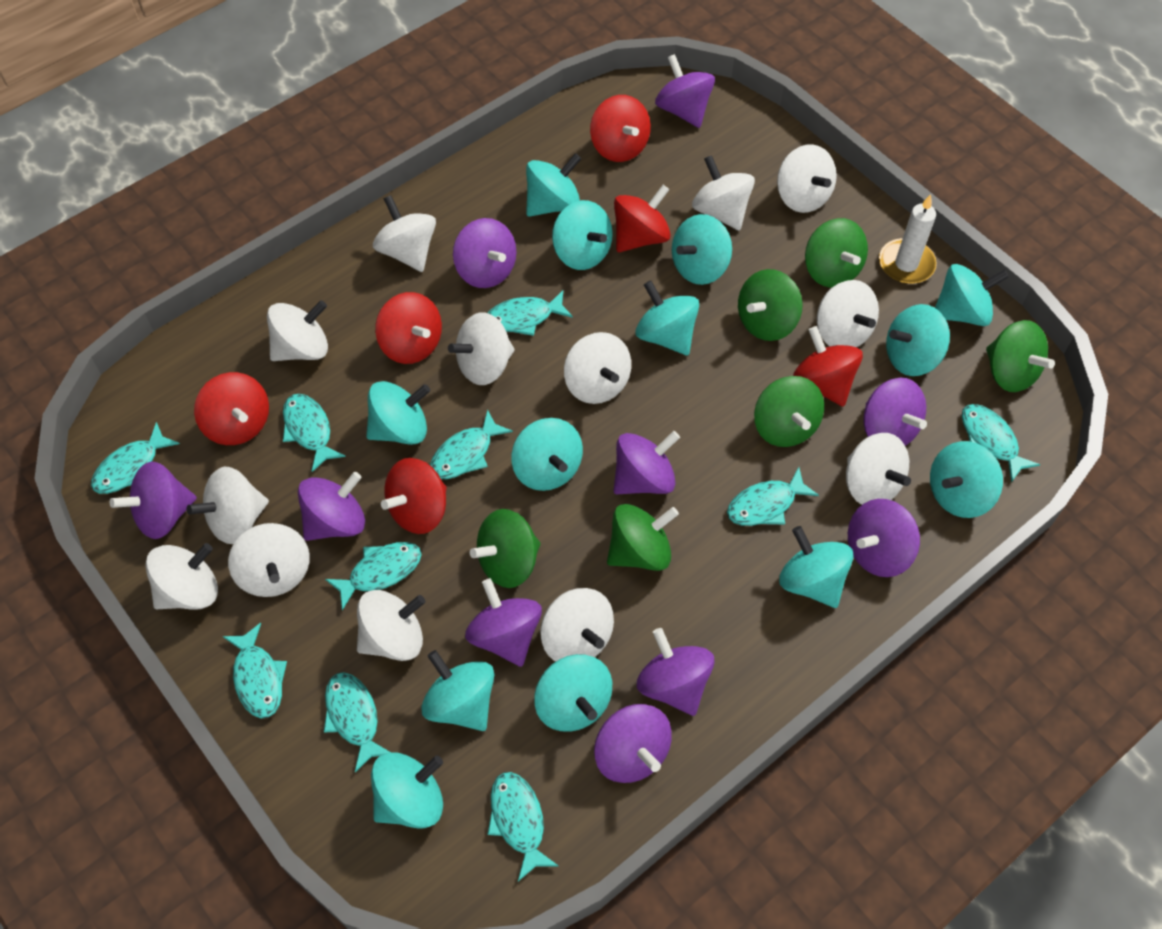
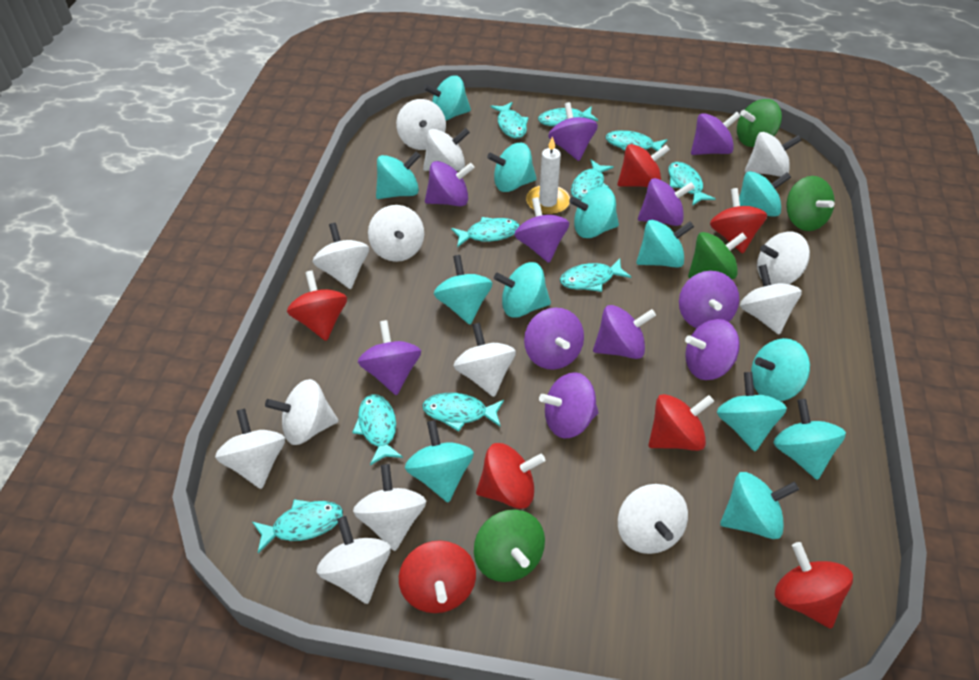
green spinning top: [470,509,541,588] [607,504,679,571] [738,269,803,341] [754,376,824,447] [805,218,868,287] [986,320,1055,392] = 6 -> [474,510,545,582] [688,232,747,279] [737,99,782,147] [786,176,835,231] = 4
purple spinning top: [110,461,197,539] [298,472,365,541] [453,218,517,288] [465,578,542,667] [594,704,672,783] [614,431,680,494] [637,628,715,716] [655,54,715,128] [848,499,920,577] [863,378,927,446] = 10 -> [358,320,421,395] [425,161,475,206] [514,197,569,263] [524,308,584,370] [539,372,599,439] [548,102,598,161] [593,305,656,359] [638,178,695,226] [679,271,739,328] [685,319,740,380] [691,112,741,155] = 11
red spinning top: [194,372,269,445] [375,292,442,364] [381,458,447,534] [590,95,651,162] [614,185,671,252] [793,326,863,407] = 6 -> [287,271,347,341] [399,540,476,613] [476,443,545,509] [617,144,670,187] [648,394,714,451] [710,188,767,254] [775,542,853,628] = 7

